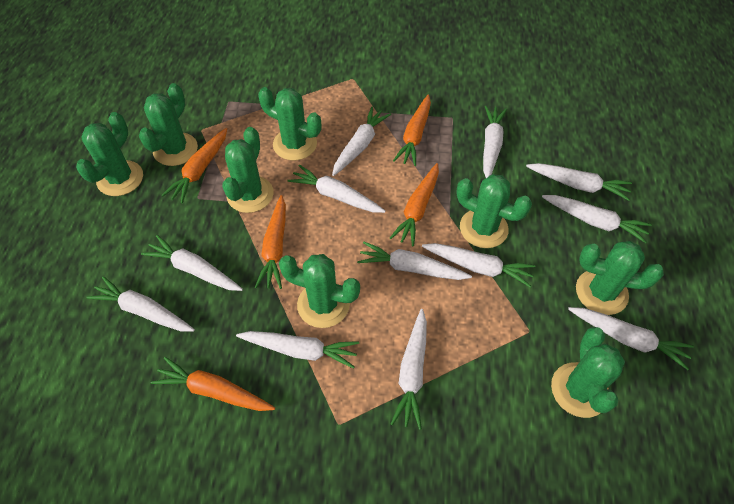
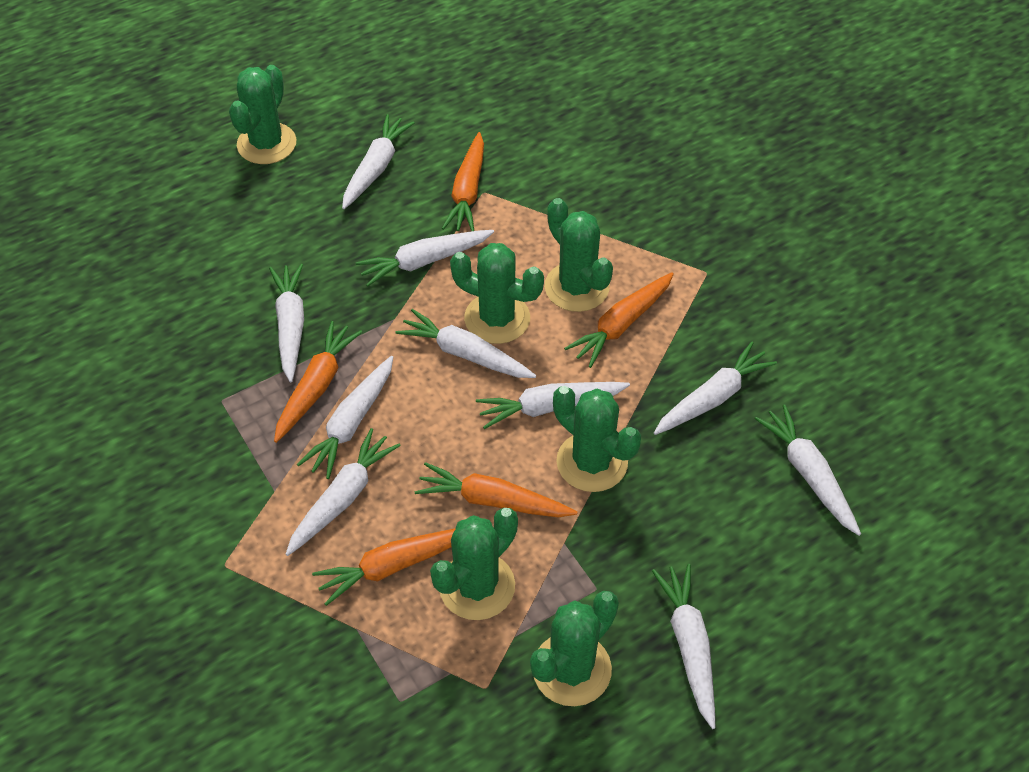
green cactus: [76,112,143,196] [139,83,198,166] [222,127,274,213] [258,87,321,161] [279,254,360,328] [456,174,532,248] [551,327,625,418] [576,241,664,315] = 8 -> [229,65,296,164] [430,508,518,620] [450,243,544,344] [530,591,619,706] [545,198,613,312] [553,386,641,492] = 6
white carrot: [86,276,195,332] [141,235,243,291] [236,331,359,369] [287,165,386,213] [332,107,391,176] [357,242,472,280] [391,309,427,430] [422,243,535,287] [483,106,507,178] [526,163,632,201] [542,195,652,244] [568,307,694,370] = 12 -> [269,264,304,382] [286,428,401,556] [297,356,393,479] [342,114,415,209] [356,230,494,287] [395,309,536,378] [476,382,630,429] [652,564,715,729] [654,342,777,435] [755,404,861,536] = 10

